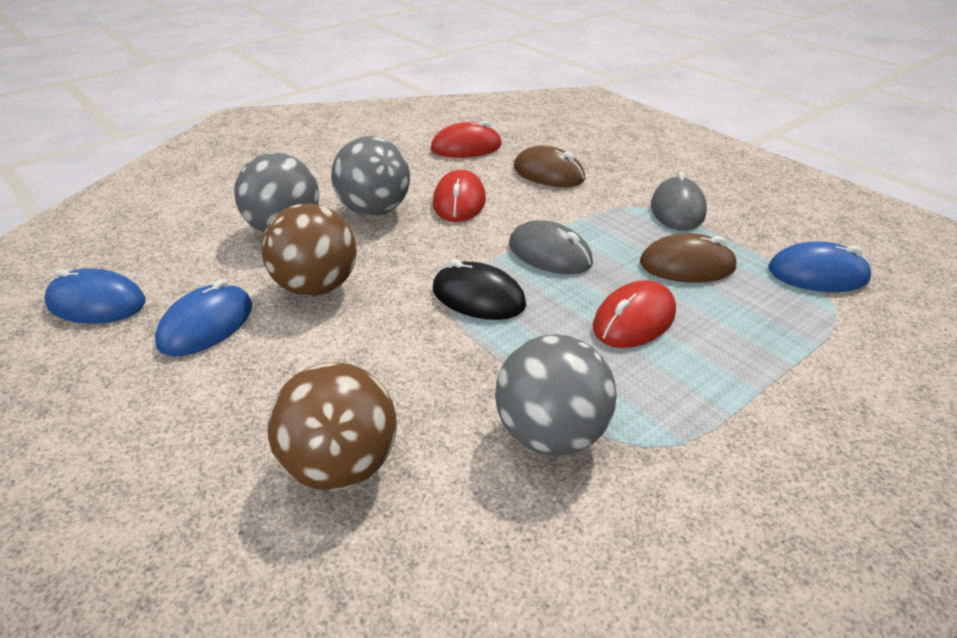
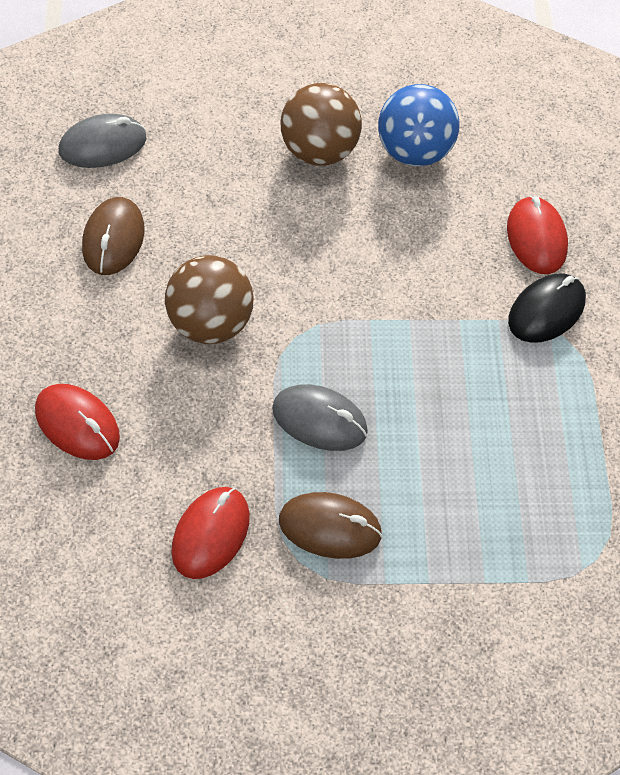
blue ball: none = 0 -> [378,84,460,166] = 1
blue mouse: [44,268,146,324] [155,279,253,356] [769,241,872,292] = 3 -> none = 0
grey ball: [234,153,319,233] [331,136,410,216] [495,334,617,456] = 3 -> none = 0

